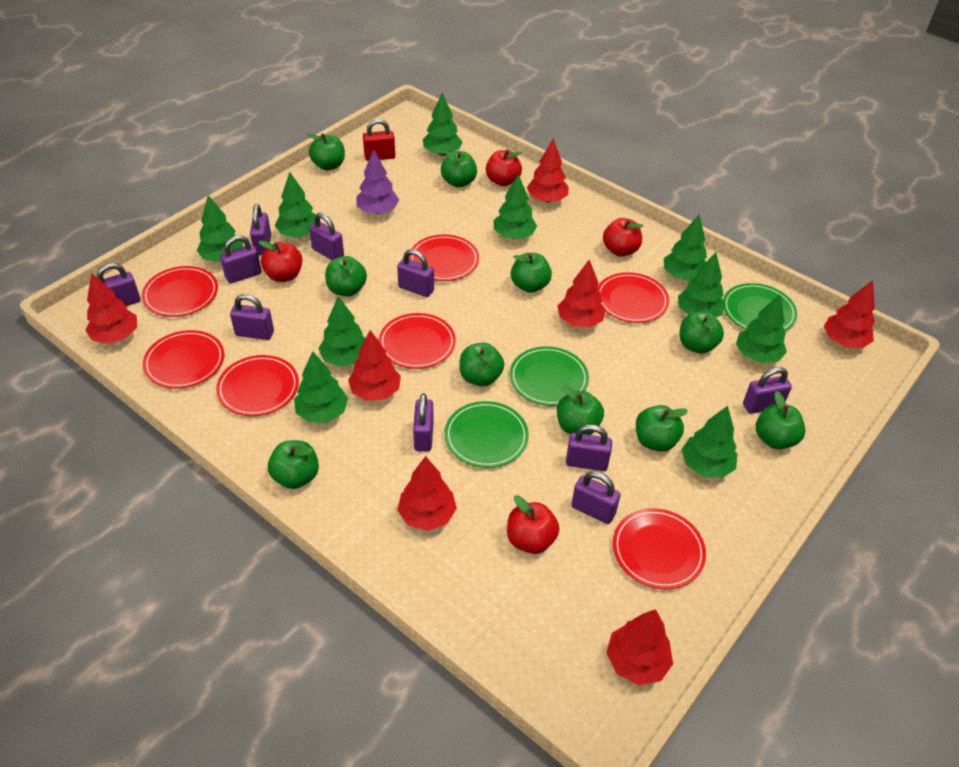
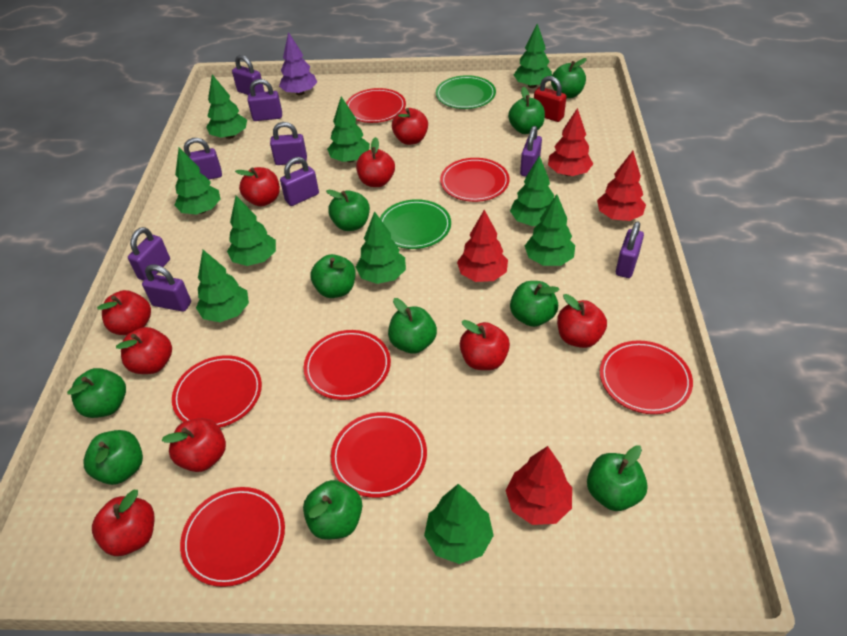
green plate: [444,401,529,468] [510,346,589,406] [723,283,797,331] = 3 -> [380,199,451,249] [436,75,496,109] = 2
purple padlock: [97,263,141,306] [220,235,262,283] [230,294,274,340] [250,204,271,255] [309,213,344,260] [397,249,434,297] [413,393,434,452] [566,424,612,471] [571,471,621,524] [743,367,792,414] = 10 -> [128,227,170,281] [142,264,191,312] [184,138,222,179] [232,55,265,95] [247,79,282,121] [270,122,307,165] [280,157,319,206] [520,126,542,177] [616,221,644,278] = 9
red apple: [258,240,302,282] [486,149,522,186] [507,495,560,554] [603,218,643,257] = 4 -> [92,490,155,556] [97,290,151,335] [116,327,172,374] [162,418,226,472] [235,167,280,206] [356,137,395,187] [392,108,428,145] [460,320,510,370] [557,294,607,348] = 9
red tree: [85,273,137,344] [348,330,401,401] [397,456,457,531] [527,139,569,203] [557,259,606,328] [606,609,673,685] [823,280,875,348] = 7 -> [457,210,508,282] [505,446,572,525] [548,108,593,176] [597,151,646,221] = 4

